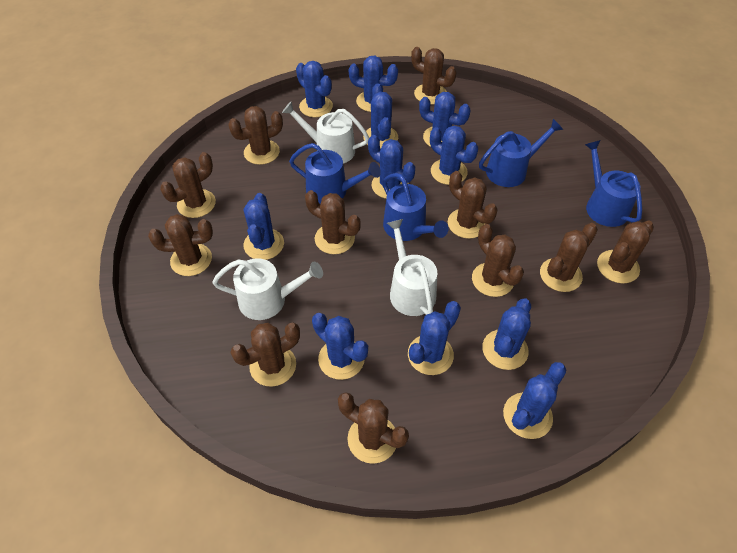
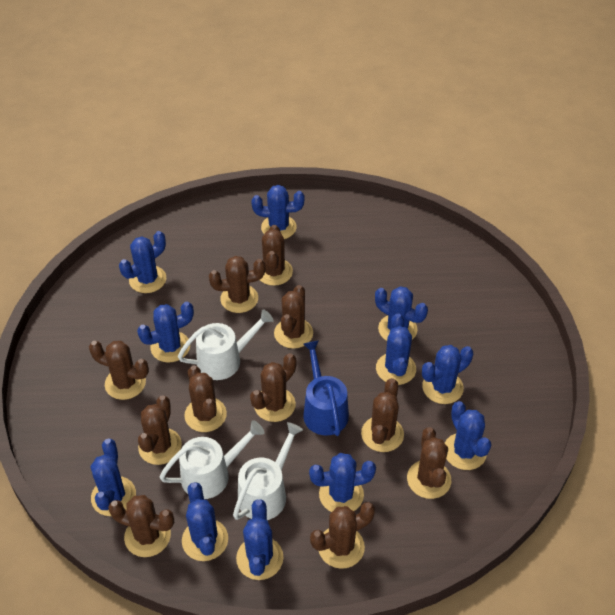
blue watering can: [289,143,381,204] [383,173,449,241] [479,119,563,187] [585,140,642,227] = 4 -> [303,340,349,436] = 1

